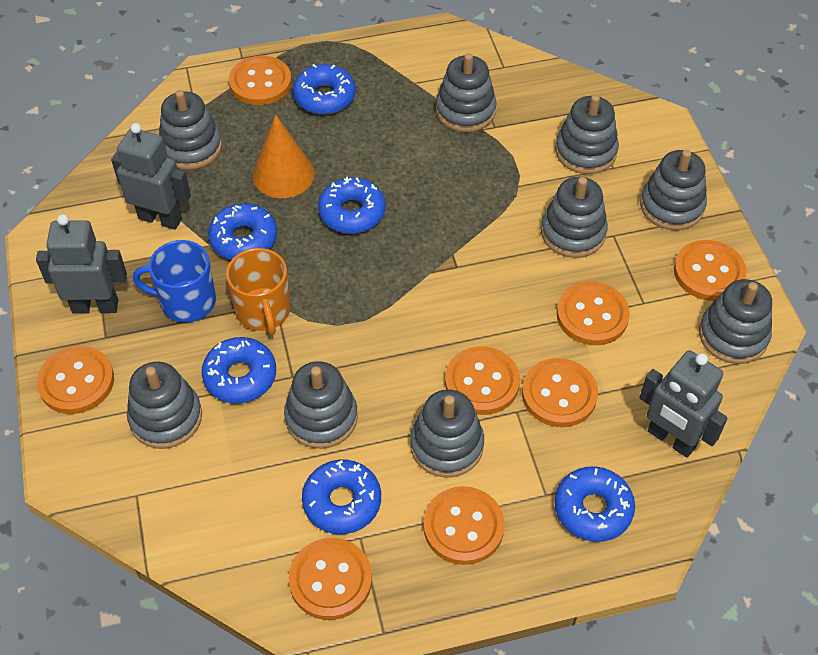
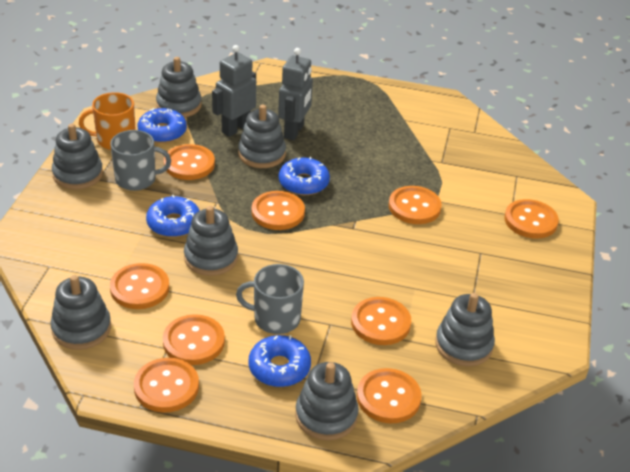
blue donut: [202,337,276,403] [208,203,277,260] [293,64,356,114] [302,460,381,534] [318,177,386,234] [555,466,635,542] = 6 -> [138,108,187,143] [146,195,200,237] [248,335,311,387] [279,157,330,195] = 4
blue mug: [133,240,216,323] = 1 -> none = 0
grey mug: none = 0 -> [110,130,171,191] [236,264,304,334] = 2
grey robot: [36,214,127,314] [111,123,191,230] [639,350,728,458] = 3 -> [212,45,256,137] [278,48,313,140] = 2
grey stacking toy: [127,362,202,449] [159,90,222,170] [284,361,358,449] [410,389,484,478] [436,53,497,132] [541,177,608,258] [555,94,619,174] [640,150,707,230] [699,279,772,364] = 9 -> [50,275,111,350] [52,124,103,190] [156,57,202,117] [184,206,238,276] [238,105,286,168] [295,362,359,441] [435,293,495,367] = 7
orange button: [37,346,114,414] [229,56,292,105] [289,538,372,620] [423,486,505,565] [445,347,520,415] [522,358,598,427] [557,282,630,345] [674,240,746,301] = 8 -> [110,263,169,309] [134,358,199,413] [163,314,225,365] [164,144,215,180] [251,191,305,230] [351,297,411,345] [357,368,422,423] [389,186,442,224] [504,199,559,239] = 9
orange cone: [253,115,314,198] = 1 -> none = 0

